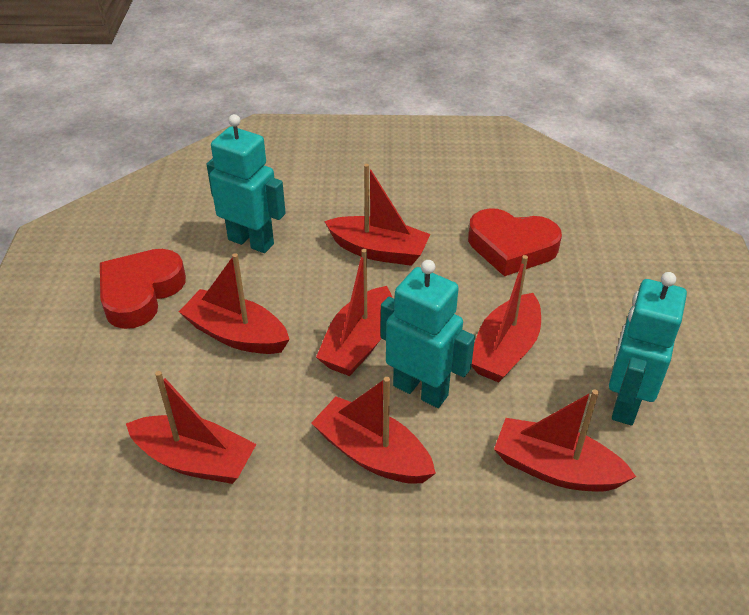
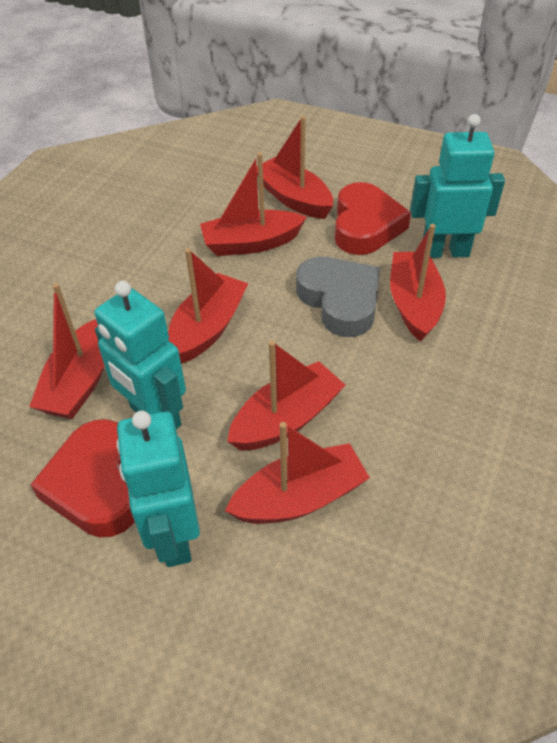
grey heart: none = 0 -> [296,257,380,337] = 1

